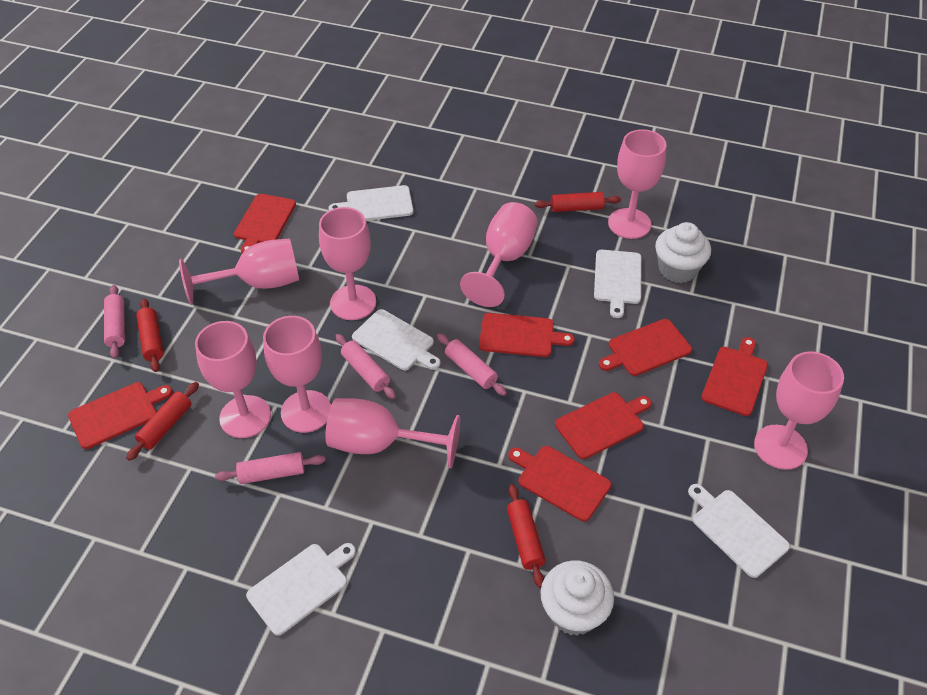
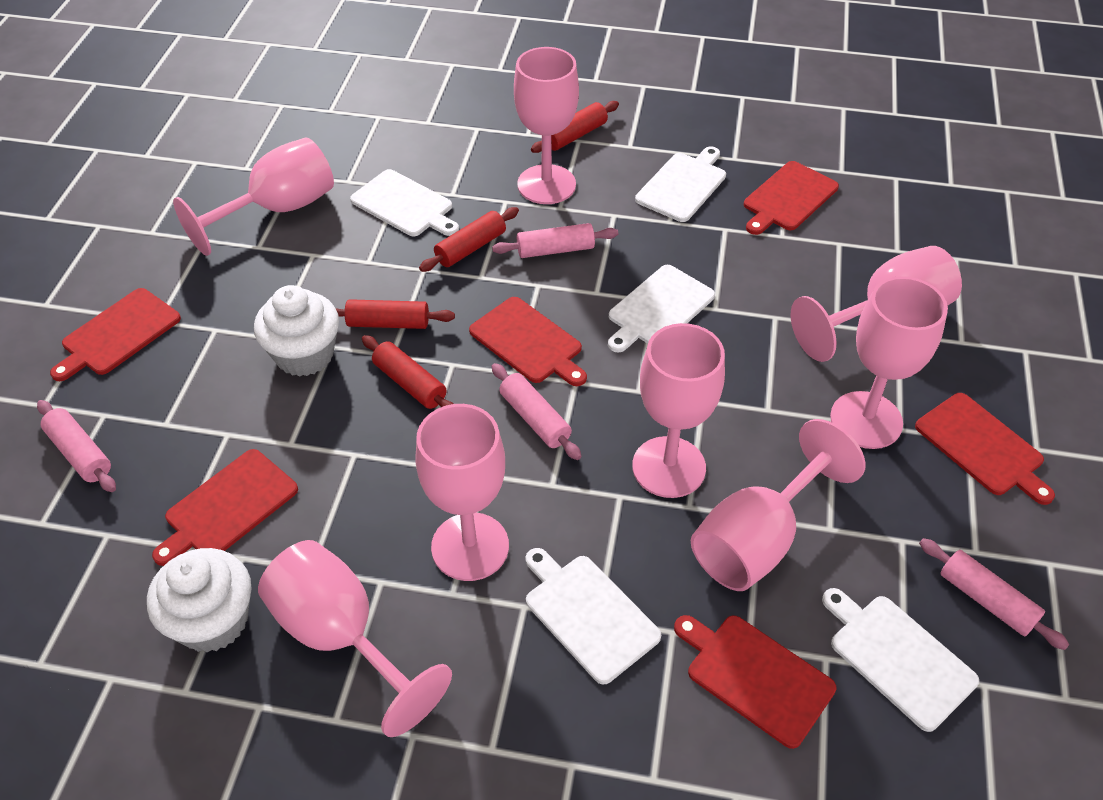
red cutting board: [68,382,173,449] [234,194,296,253] [479,313,575,357] [508,446,611,522] [555,392,652,459] [599,319,692,376] [701,337,768,416] = 7 -> [50,288,181,381] [152,449,298,566] [469,297,587,386] [674,615,836,749] [744,161,839,235] [915,393,1055,505] = 6

